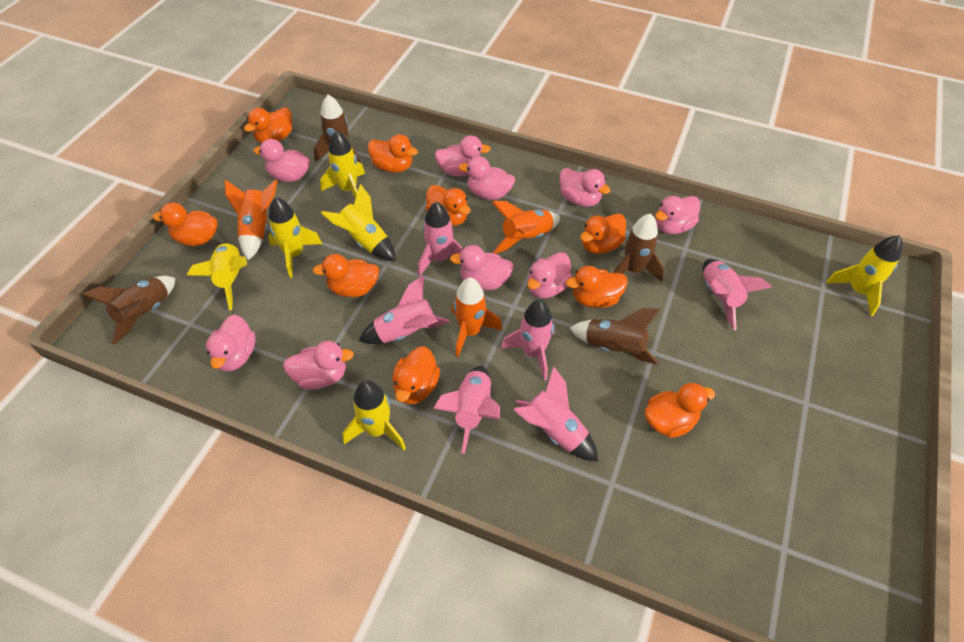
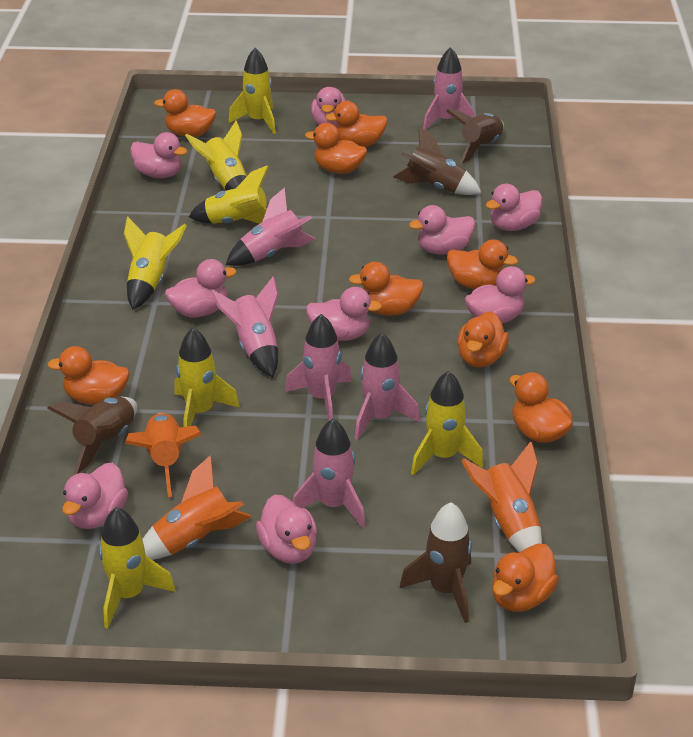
yellow rocket: [187,242,247,310] [268,197,322,278] [320,130,365,199] [321,184,396,261] [342,380,406,450] [826,235,903,316] = 6 -> [99,507,175,629] [124,216,187,309] [174,328,240,427] [185,121,247,191] [189,165,269,224] [228,48,276,134] [411,371,484,475] = 7

